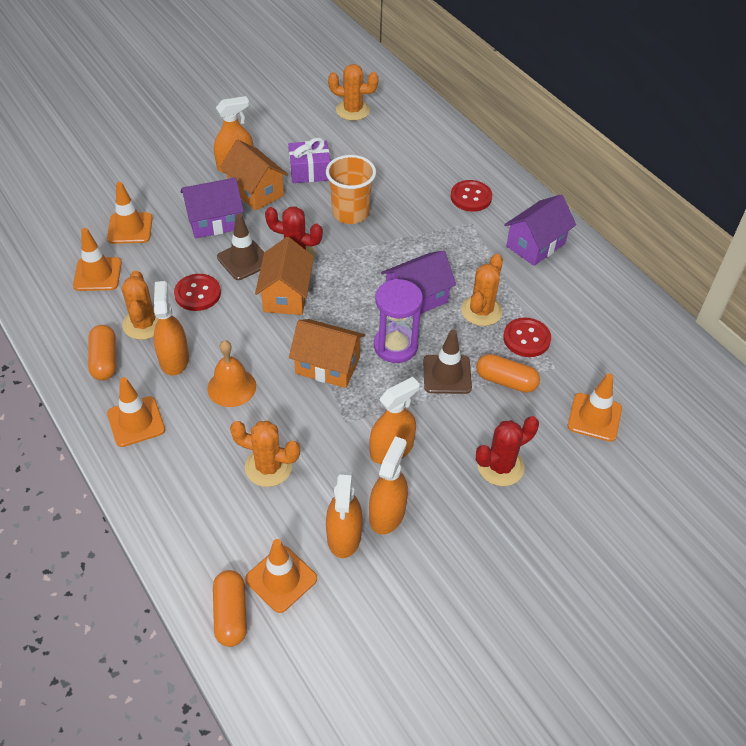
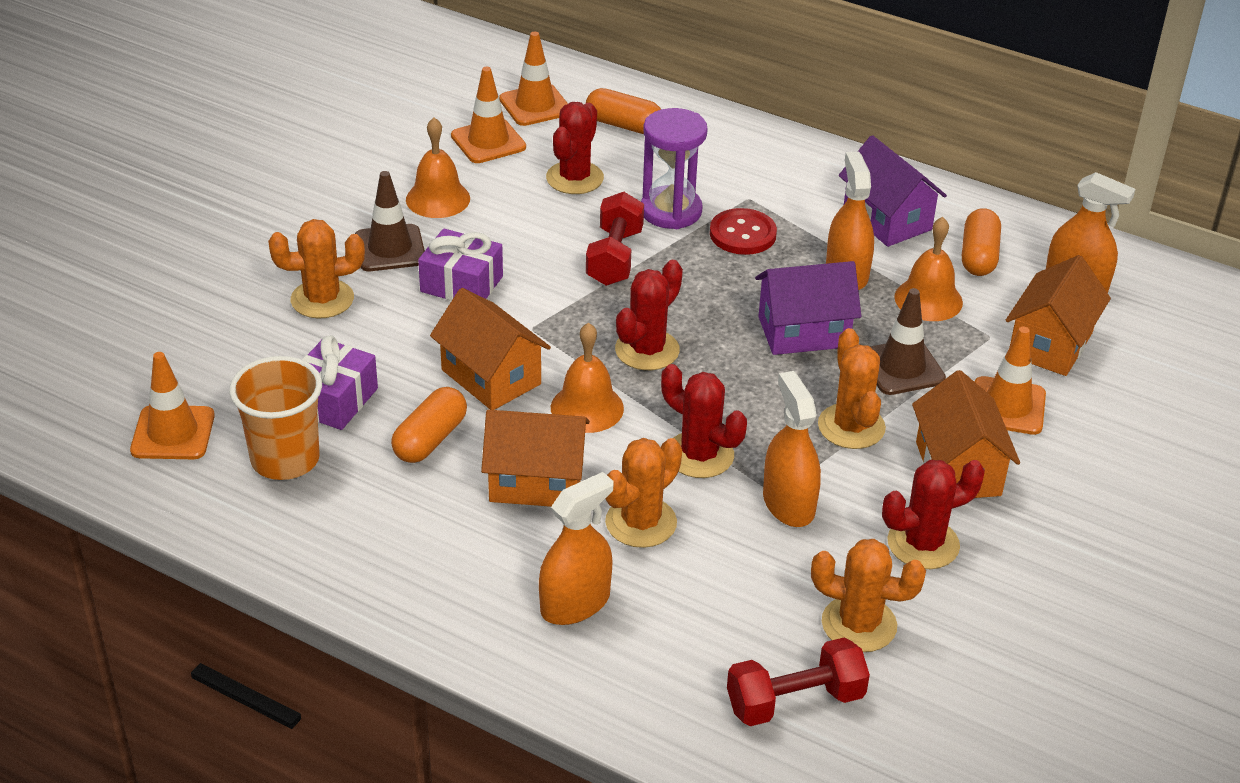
orange bell: [207,340,256,407] = 1 -> [406,117,470,218] [551,323,624,433] [894,217,963,321] = 3
orange house: [220,139,288,211] [255,237,314,315] [289,319,365,388] = 3 -> [430,288,551,410] [481,409,590,507] [912,370,1020,498] [1006,255,1111,376] = 4
orange spray bottle: [153,281,189,376] [214,96,254,173] [326,471,362,558] [369,436,408,534] [370,377,420,464] = 5 -> [539,472,614,625] [763,371,821,527] [826,152,874,290] [1046,172,1135,293] = 4
orange traffic cone: [73,228,122,291] [107,182,153,244] [107,377,165,447] [245,539,317,613] [568,373,622,442] = 5 -> [130,352,215,459] [451,67,526,163] [499,32,568,126] [975,327,1046,435] = 4
purple gift: [288,138,330,183] = 1 -> [302,335,378,430] [418,228,503,301] = 2
purple house: [181,178,244,239] [381,250,456,318] [504,194,576,266] = 3 -> [755,261,861,355] [839,135,947,247] = 2
red button: [174,274,221,311] [450,180,492,212] [503,317,551,357] = 3 -> [710,208,777,255] = 1
red cactus: [265,207,323,257] [476,416,539,486] = 2 -> [546,102,604,194] [615,260,683,370] [661,364,747,478] [882,460,985,569] = 4
red dumbbell: none = 0 -> [586,192,644,286] [727,638,870,726] = 2

